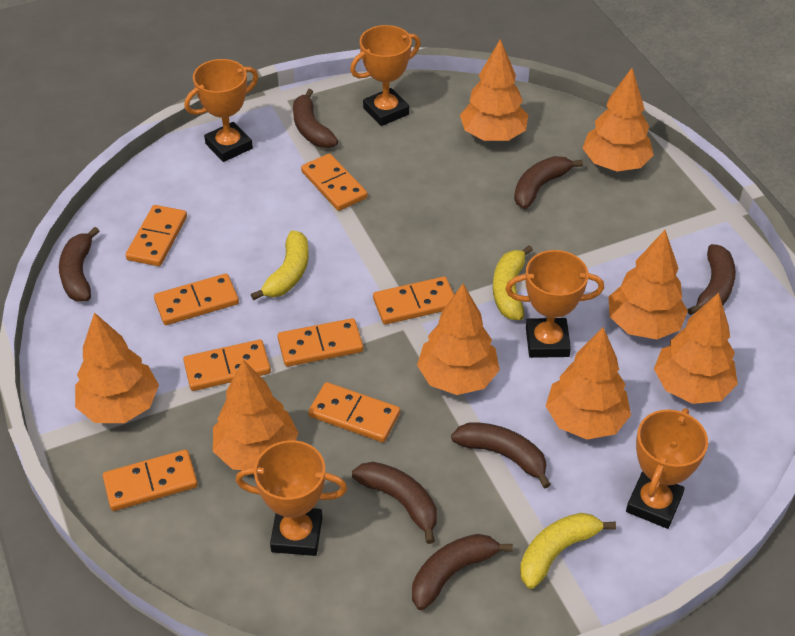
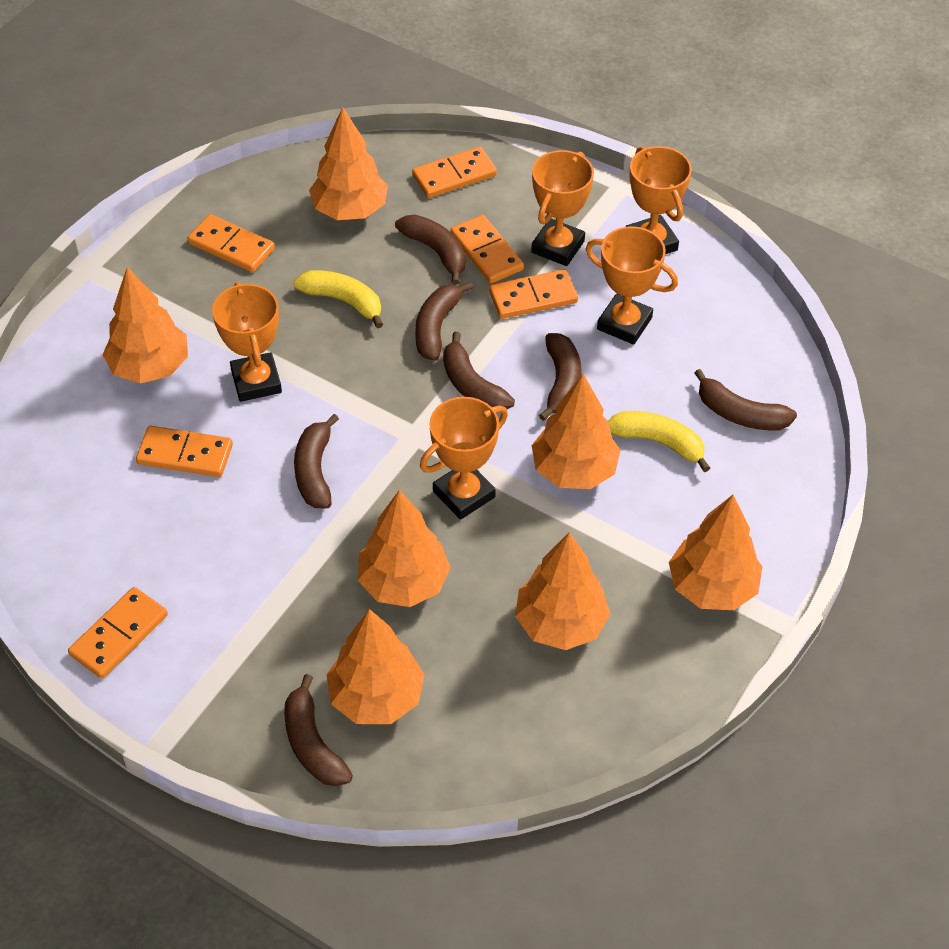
orange domino: [103,450,198,511] [126,205,187,266] [154,273,239,325] [183,339,271,391] [278,318,363,367] [301,153,367,211] [308,382,400,442] [373,277,454,325] = 8 -> [68,587,168,679] [136,426,233,477] [188,214,275,272] [412,147,497,198] [450,215,524,283] [489,269,578,319] = 6
orange tree: [75,312,159,423] [213,359,298,470] [417,284,500,395] [460,39,528,141] [546,327,631,440] [583,68,654,171] [609,230,688,339] [654,293,738,404] = 8 -> [103,267,188,384] [309,107,388,220] [327,609,425,724] [358,490,451,607] [515,533,610,650] [531,374,621,489] [669,495,762,610] = 7
yellow banana: [251,230,309,300] [493,245,533,320] [520,513,616,589] = 3 -> [294,270,383,328] [608,411,710,472] = 2

